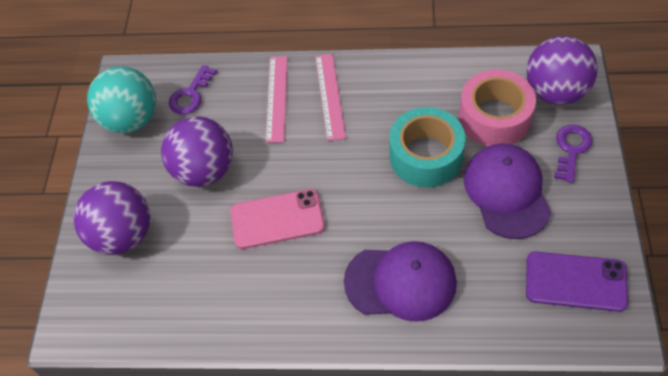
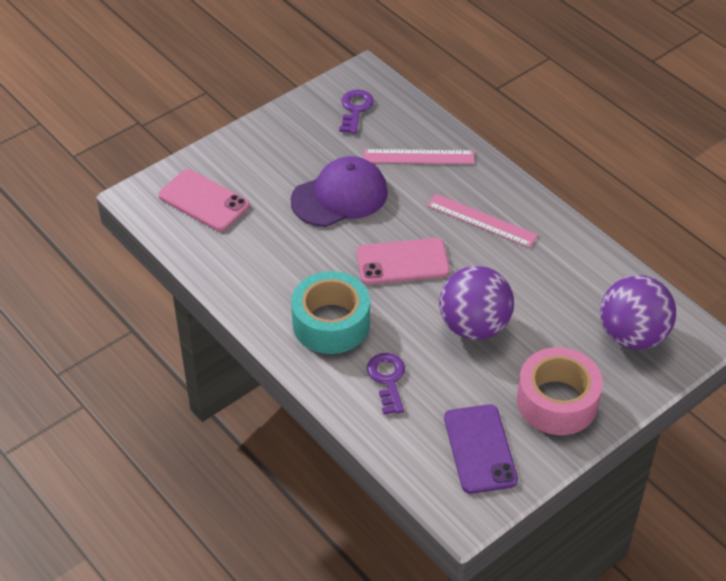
pink phone: [230,189,325,249] = 1 -> [158,169,250,231] [356,238,450,285] = 2
purple ball: [74,181,150,255] [161,116,233,187] [526,36,598,105] = 3 -> [439,266,514,340] [600,275,676,350] = 2
purple cap: [344,241,457,322] [464,144,551,239] = 2 -> [291,156,388,227] = 1
turquoise ball: [87,66,156,133] = 1 -> none = 0

